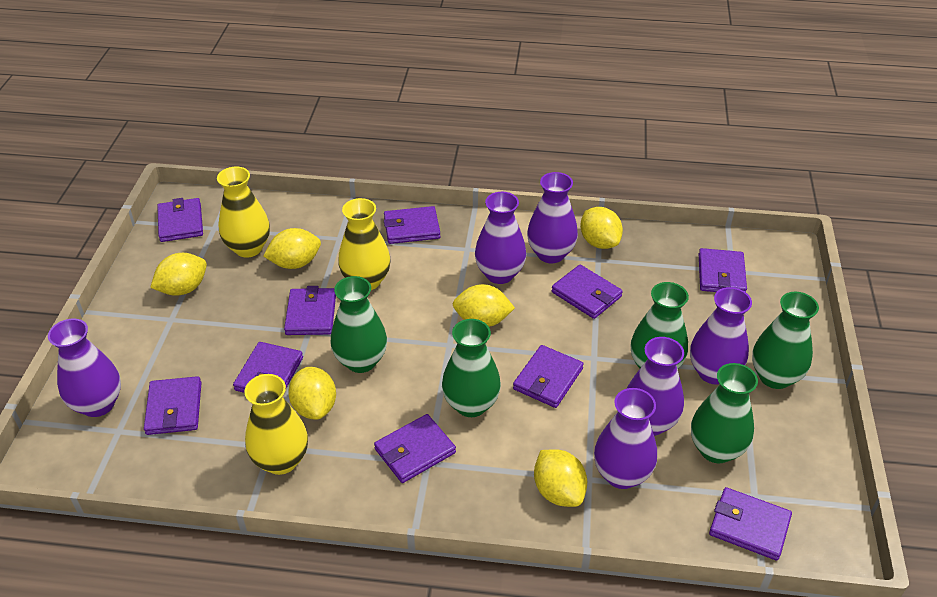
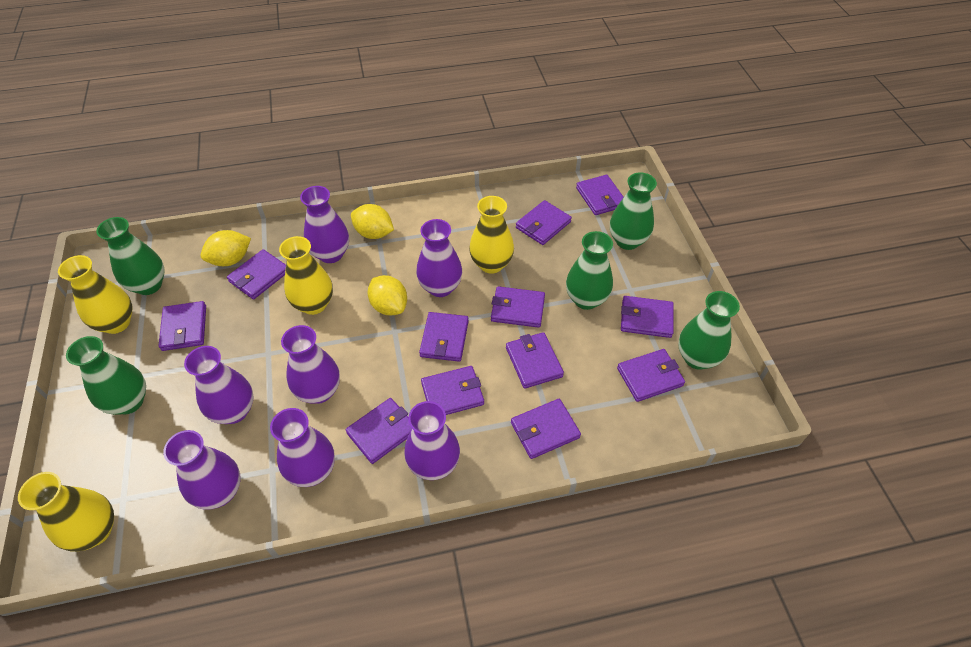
purple vase: [48,319,121,417] [475,192,526,284] [527,172,578,263] [594,388,657,489] [627,337,684,436] [690,287,752,385] = 6 -> [163,430,241,510] [184,346,254,424] [270,408,335,487] [281,325,340,404] [300,186,349,263] [404,401,460,480] [416,219,462,297] = 7
purple wallet: [144,376,202,435] [157,198,203,242] [233,342,303,393] [284,286,336,335] [374,414,456,483] [384,206,441,244] [513,345,584,408] [552,265,623,319] [699,248,747,292] [709,487,792,561] = 10 -> [158,301,206,351] [227,249,286,299] [346,398,412,464] [419,312,469,362] [421,366,484,415] [491,286,545,328] [506,332,564,389] [511,399,581,459] [516,200,572,245] [576,175,624,215] [617,349,685,402] [621,296,673,338] = 12
yellow lemon: [150,253,207,296] [263,228,321,269] [288,367,336,420] [453,284,515,327] [534,449,587,507] [580,207,623,249] = 6 -> [200,230,251,266] [351,204,394,239] [368,275,407,315] = 3
yellow vase: [217,166,270,258] [244,374,308,475] [338,198,391,290] = 3 -> [18,472,114,552] [58,255,132,334] [279,236,333,315] [469,196,514,274] = 4

